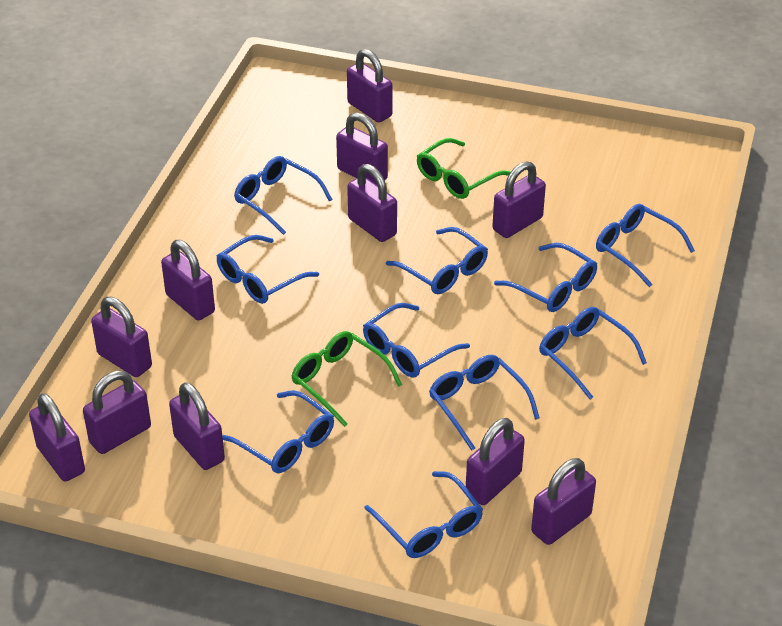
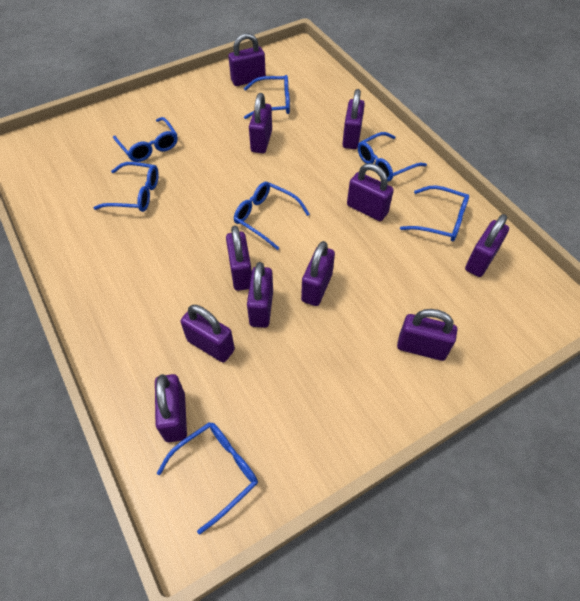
blue glasses: [217,235,319,304] [222,390,334,473] [234,156,333,235] [363,303,470,378] [364,471,483,558] [386,227,488,294] [429,355,540,451] [494,243,597,312] [539,307,647,399] [596,204,695,287] = 10 -> [94,162,159,212] [113,117,178,162] [157,422,258,534] [234,182,310,250] [244,75,290,119] [358,132,427,181] [400,185,469,241] = 7
green glasses: [291,331,402,427] [417,138,510,199] = 2 -> none = 0

